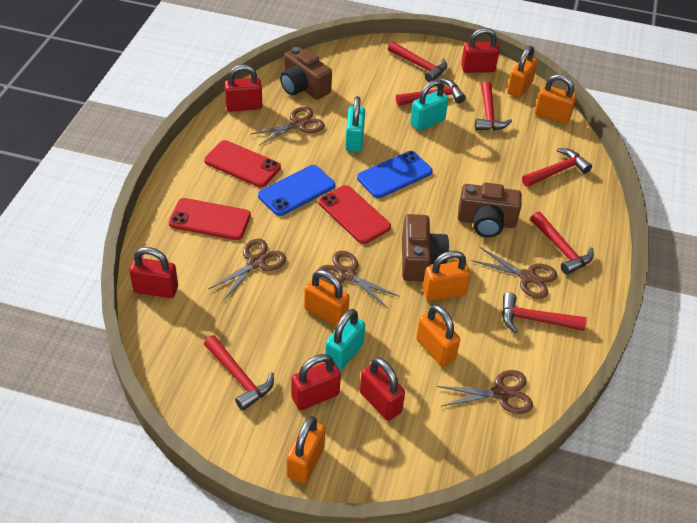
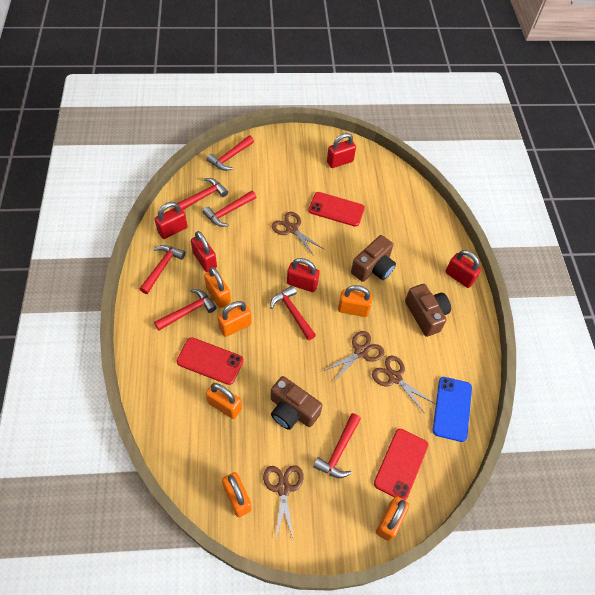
blue phone: [258,165,335,216] [357,151,433,198] = 2 -> [433,377,472,442] = 1
brown scissors: [209,239,286,301] [250,107,325,145] [317,251,400,308] [437,370,533,414] [471,247,557,299] = 5 -> [263,465,304,541] [272,212,324,256] [323,331,384,382] [372,355,434,414] = 4
turquoise padlock: [325,309,365,371] [345,96,365,152] [410,80,449,131] = 3 -> none = 0

